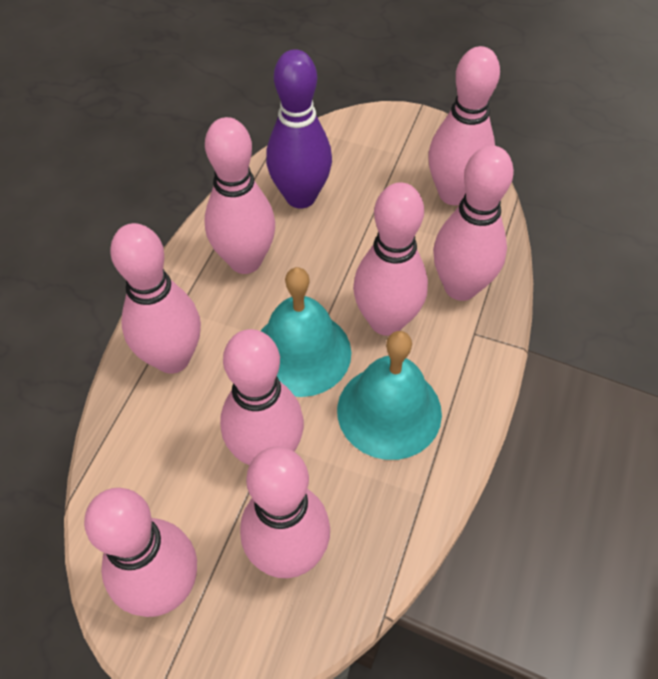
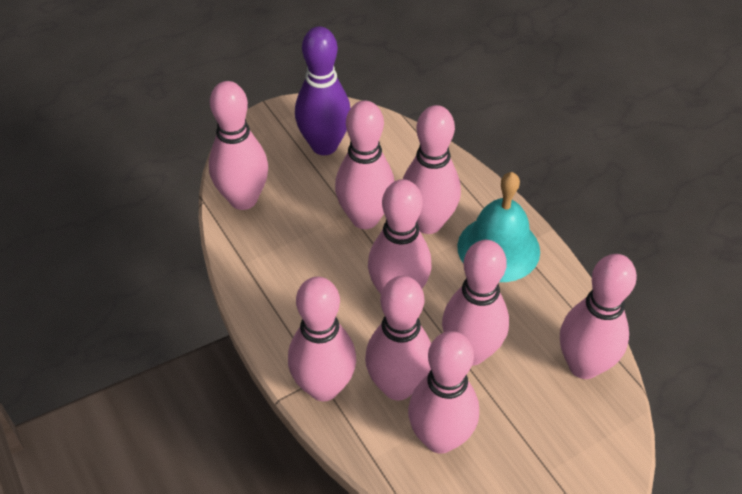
pink bowling pin: [84,488,197,617] [110,223,201,374] [204,117,275,274] [220,329,304,465] [240,447,330,578] [353,182,428,336] [428,46,500,205] [433,145,514,301] = 8 -> [209,81,268,210] [288,277,356,401] [335,100,394,229] [365,276,431,401] [368,179,431,294] [403,105,461,234] [408,331,479,454] [442,240,509,366] [560,254,637,379] = 9
turquoise bell: [261,267,351,397] [337,331,442,460] = 2 -> [457,172,540,282] = 1

